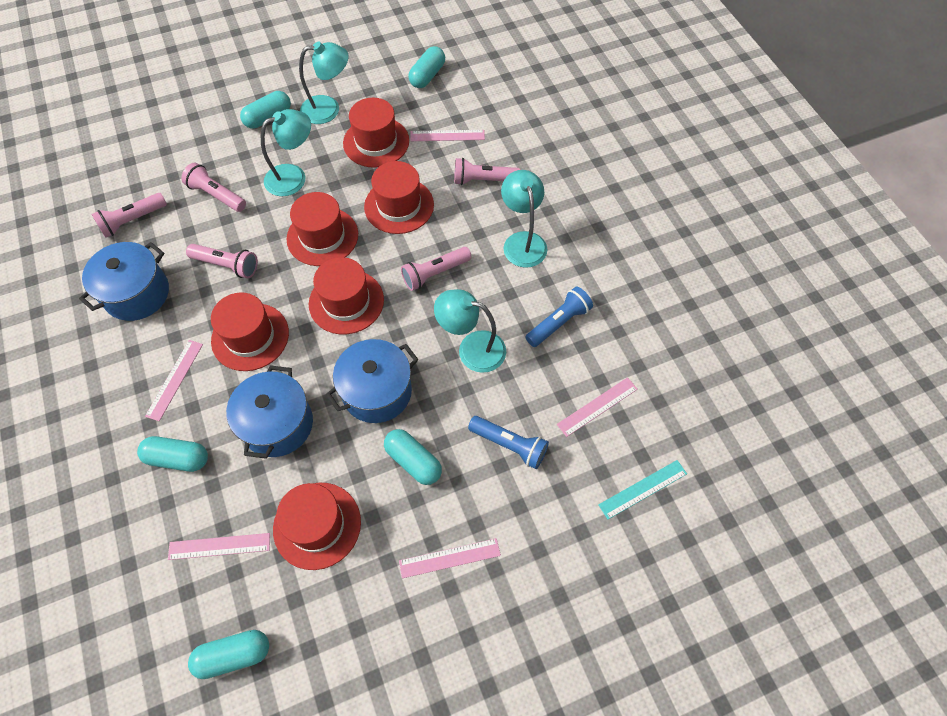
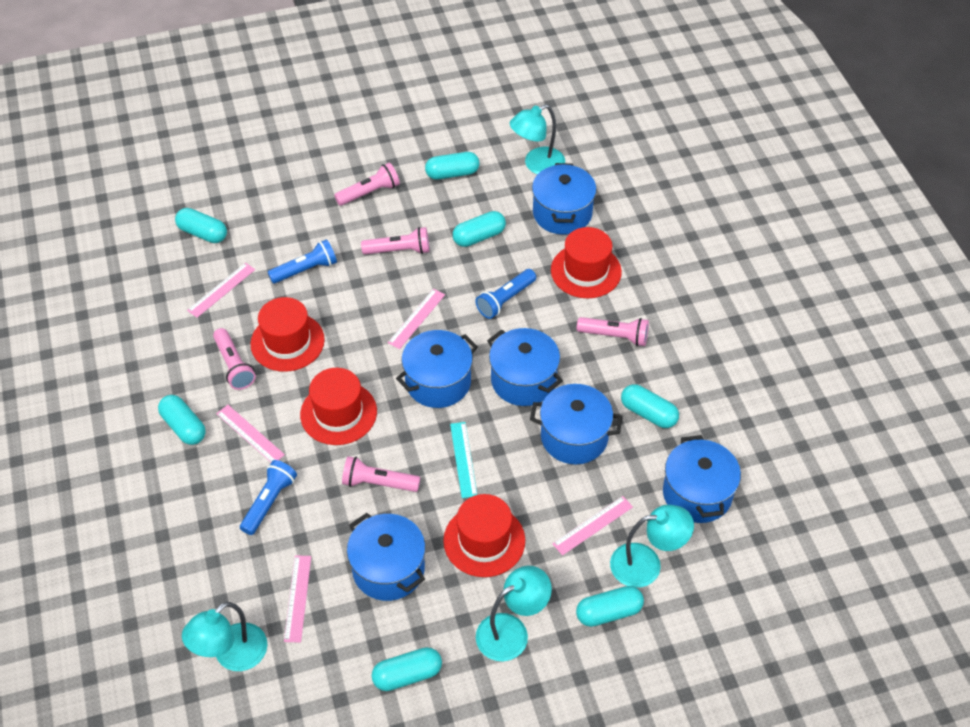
blue flashlight: [468,416,549,469] [526,287,593,347] = 2 -> [240,460,297,535] [268,239,337,284] [475,269,536,319] = 3
blue pot: [79,242,169,321] [226,365,313,459] [326,339,419,423] = 3 -> [347,513,426,601] [396,330,478,408] [487,328,563,406] [530,384,623,464] [532,163,597,235] [663,435,741,523] = 6
red hat: [211,292,289,371] [273,483,361,570] [286,192,358,266] [309,257,384,334] [343,98,409,168] [364,161,434,234] = 6 -> [250,297,325,372] [300,368,377,445] [443,494,525,577] [551,227,622,298] = 4
turquoise capsule: [137,436,208,472] [188,630,269,679] [240,91,291,129] [384,429,442,485] [408,46,445,88] = 5 -> [158,395,206,445] [175,208,227,243] [372,647,442,691] [425,152,479,180] [453,211,506,247] [576,586,644,627] [621,384,679,428] = 7

